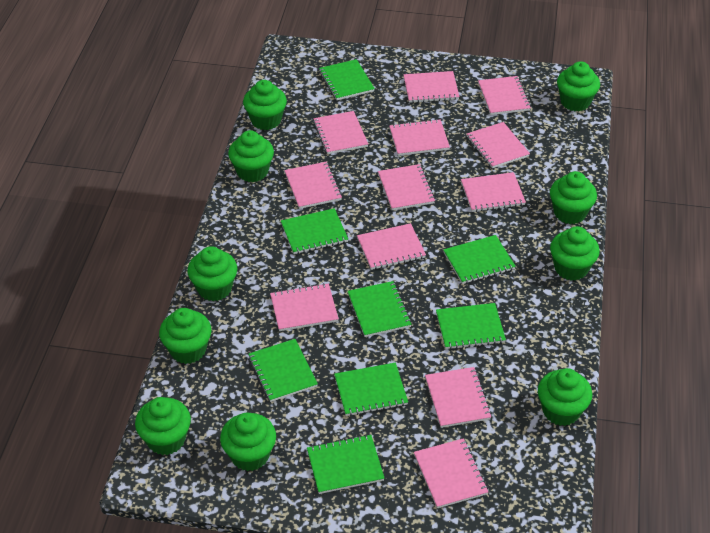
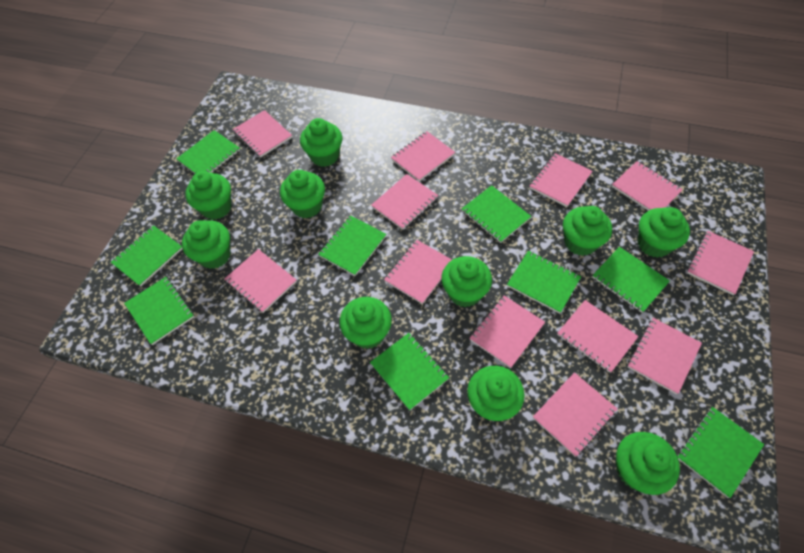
green notebook: [249,339,318,402] [281,208,348,254] [307,434,385,494] [319,59,375,100] [334,363,408,416] [348,281,412,337] [436,303,506,350] [443,235,516,284] = 8 -> [111,225,183,287] [124,277,194,345] [176,130,240,174] [318,215,386,276] [370,333,449,411] [462,185,531,243] [507,251,581,314] [592,247,670,313] [678,407,764,498] = 9

